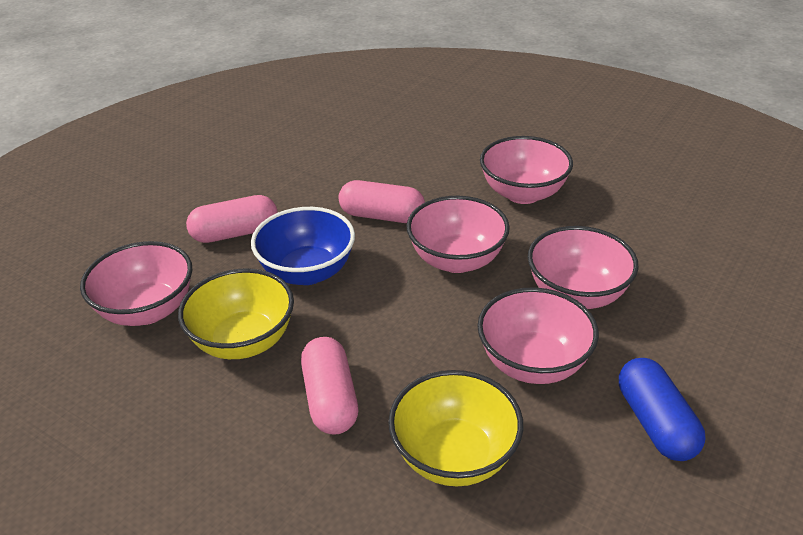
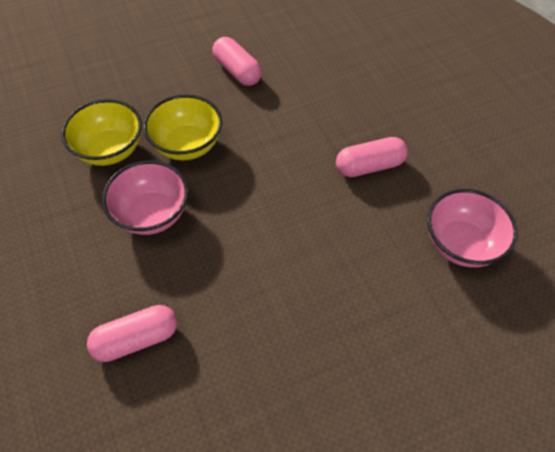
blue bowl: [251,207,355,285] = 1 -> none = 0
blue capsule: [619,358,706,461] = 1 -> none = 0
pink bowl: [80,241,192,326] [407,196,510,273] [477,287,599,384] [480,136,573,204] [528,226,639,309] = 5 -> [102,160,188,235] [427,189,518,267] = 2

